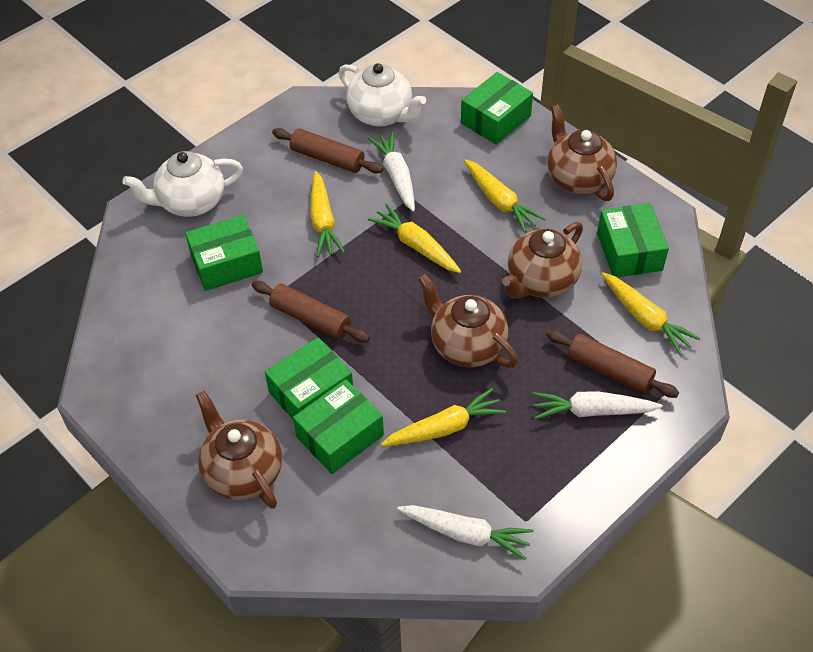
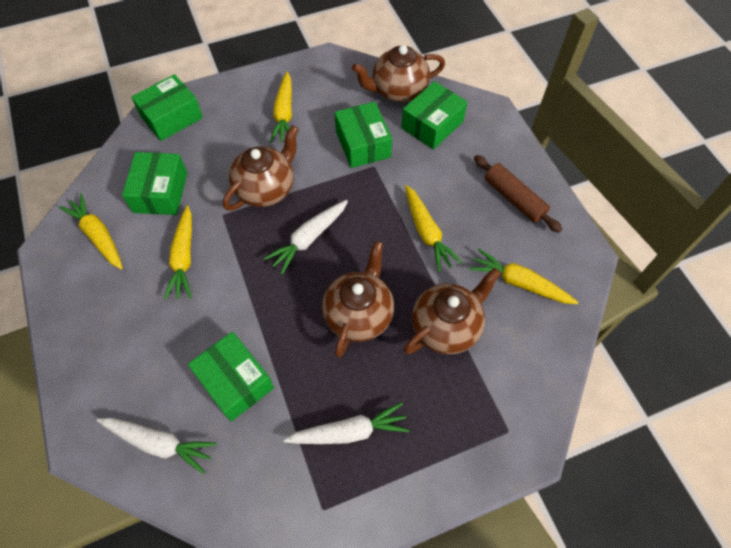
brown rolling pin: [252,281,370,343] [272,128,383,174] [546,330,679,398] = 3 -> [474,155,563,233] = 1
white teapot: [123,151,243,217] [338,63,426,127] = 2 -> none = 0

